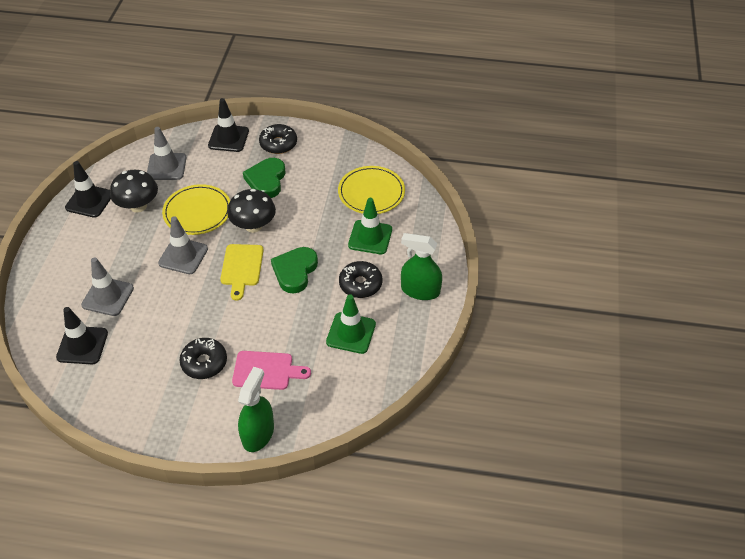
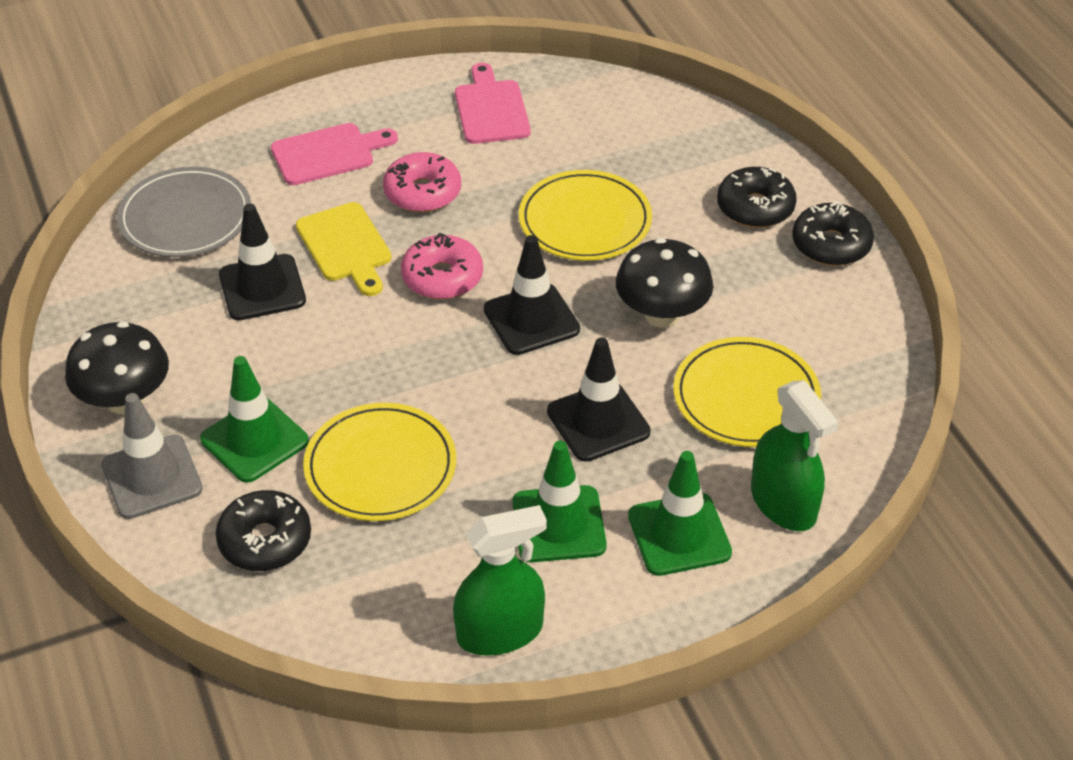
green heart: [243,158,285,198] [271,247,318,294] = 2 -> none = 0
green traffic cone: [326,294,376,354] [348,198,392,254] = 2 -> [200,356,309,483] [512,441,607,562] [628,451,732,576] = 3
grey plate: none = 0 -> [117,167,251,257] = 1
grey traffic cone: [81,257,134,316] [147,127,186,180] [158,216,208,274] = 3 -> [101,393,203,519] = 1
pink cutting board: [232,351,311,390] = 1 -> [271,123,398,185] [455,63,531,144] = 2
pink donut: none = 0 -> [383,152,461,212] [401,233,483,299] = 2
yellow plate: [162,184,230,235] [338,166,405,214] = 2 -> [303,403,456,521] [519,170,652,261] [674,337,821,447] = 3

